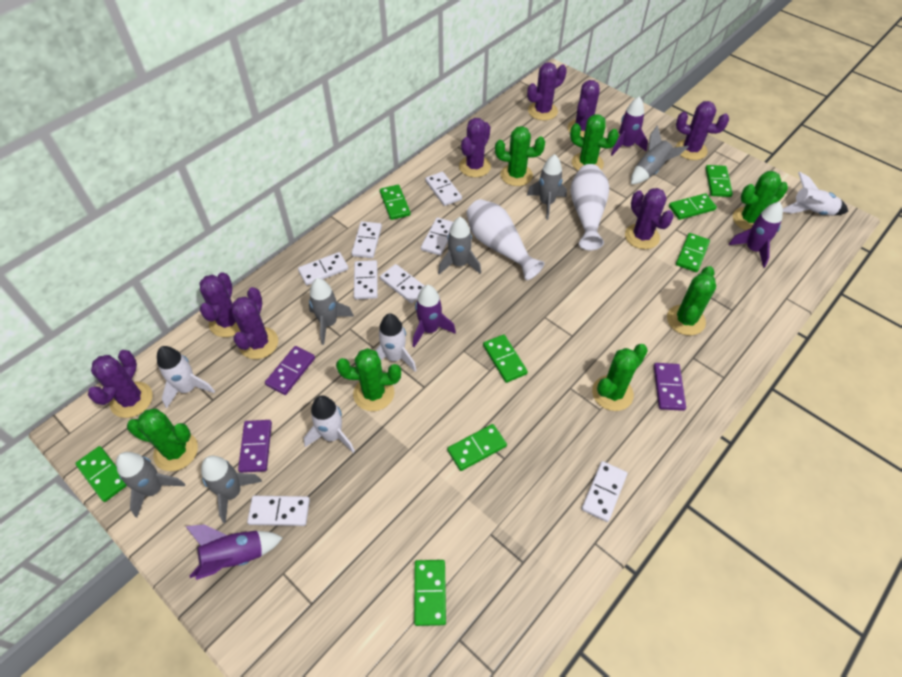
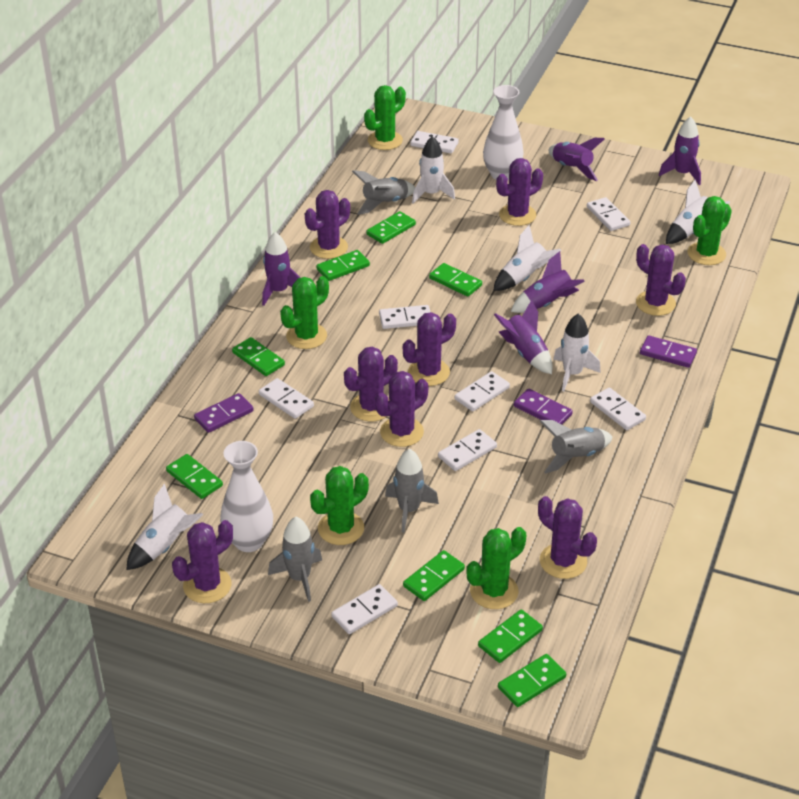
green cactus: [127,408,198,471] [336,348,401,411] [495,126,545,186] [570,114,619,171] [592,344,648,411] [667,266,716,336] [733,171,788,230] = 7 -> [280,276,329,349] [310,466,369,545] [364,85,406,150] [466,527,526,609] [688,196,732,265] = 5
grey rocket: [116,452,185,517] [201,456,262,523] [309,278,354,345] [438,217,481,274] [527,154,567,220] [631,125,689,184] = 6 -> [268,517,322,602] [352,170,415,215] [385,449,439,533] [539,420,612,473] = 4
purple rocket: [185,524,283,580] [413,285,456,347] [611,96,648,155] [729,202,783,268] = 4 -> [262,232,300,306] [494,300,553,374] [511,251,585,313] [548,138,604,181] [659,117,701,185] = 5
white rocket: [157,346,215,408] [304,395,355,453] [375,314,416,372] [783,172,848,216] = 4 -> [126,483,203,570] [412,136,455,204] [493,225,561,291] [553,313,601,391] [666,180,730,244] = 5

